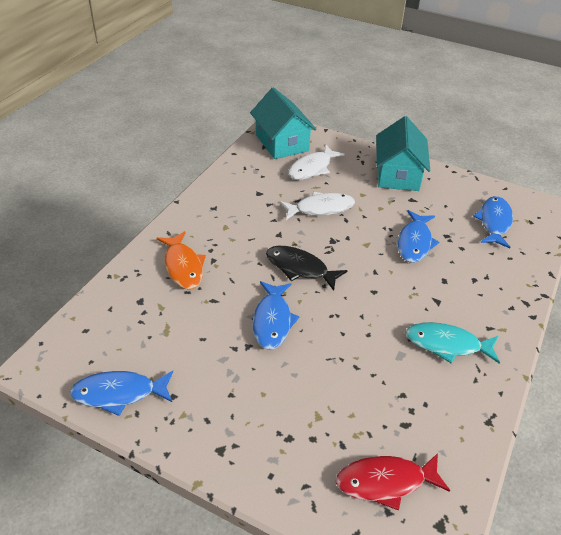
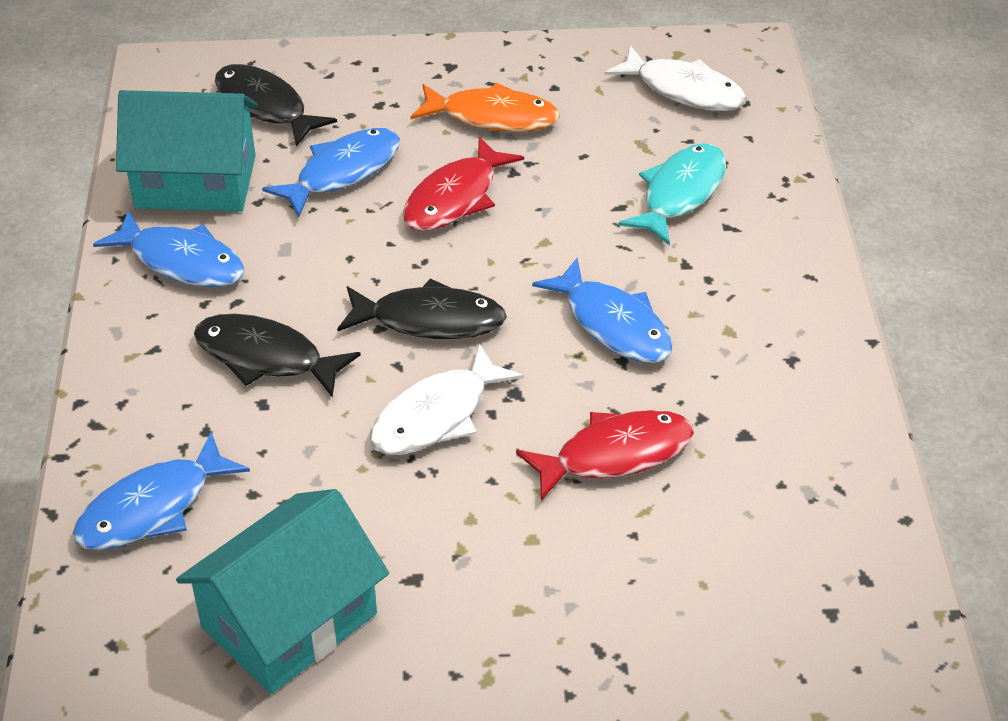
black fish: [266,246,348,291] = 1 -> [194,314,361,397] [215,64,337,147] [337,278,507,339] = 3
red fish: [336,453,450,511] = 1 -> [403,137,524,231] [516,410,694,501] = 2

